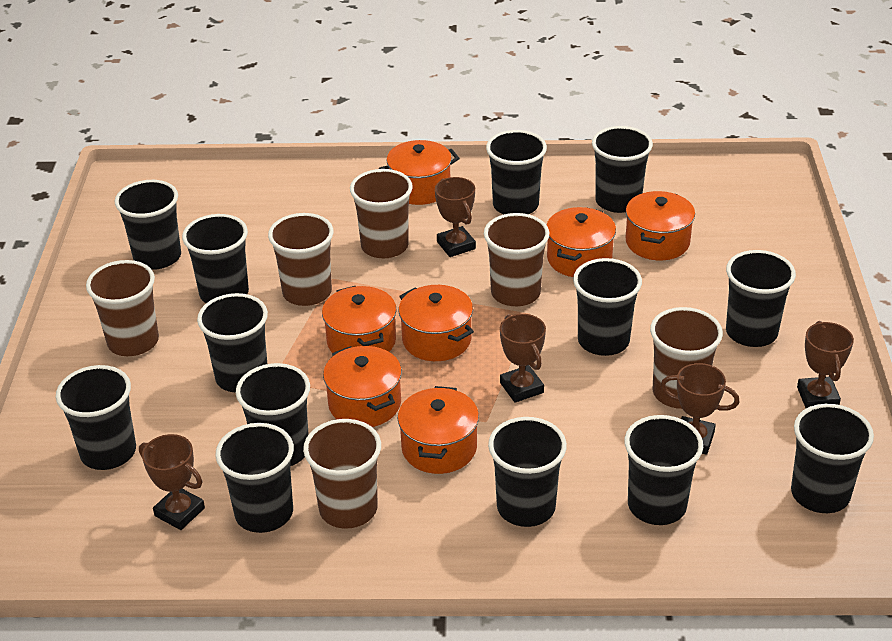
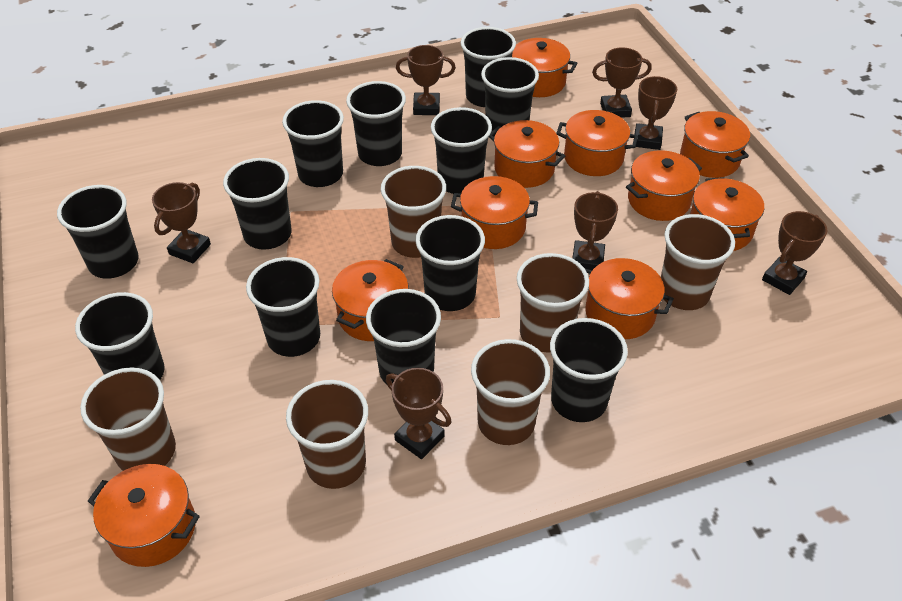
black cup: [56,365,136,470] [115,180,181,269] [182,214,249,303] [197,293,268,393] [215,423,294,533] [236,363,310,466] [486,130,547,214] [488,417,567,527] [573,258,642,356] [592,126,653,213] [624,415,703,525] [726,250,796,347] [791,404,874,513] = 13 -> [57,185,139,279] [75,292,165,380] [223,158,292,250] [246,257,320,357] [282,100,344,187] [346,81,406,166] [366,289,441,384] [415,215,485,311] [431,107,492,194] [461,27,516,107] [481,57,539,137] [550,318,628,422] = 12
brown trophy: [139,434,205,530] [435,177,476,257] [500,314,546,403] [660,363,739,455] [797,321,854,408] = 5 -> [152,182,211,263] [386,368,452,459] [396,45,456,115] [572,191,618,270] [592,47,652,118] [635,76,677,150] [762,211,827,295] = 7
orange pot: [322,286,396,353] [323,346,402,427] [379,140,460,205] [397,386,479,474] [399,285,474,361] [547,207,616,277] [625,191,695,260] = 7 -> [88,464,200,567] [332,259,409,341] [451,176,538,249] [489,120,565,188] [512,38,578,97] [556,110,638,176] [585,258,674,339] [626,150,702,221] [680,111,750,178] [690,177,764,251] = 10

